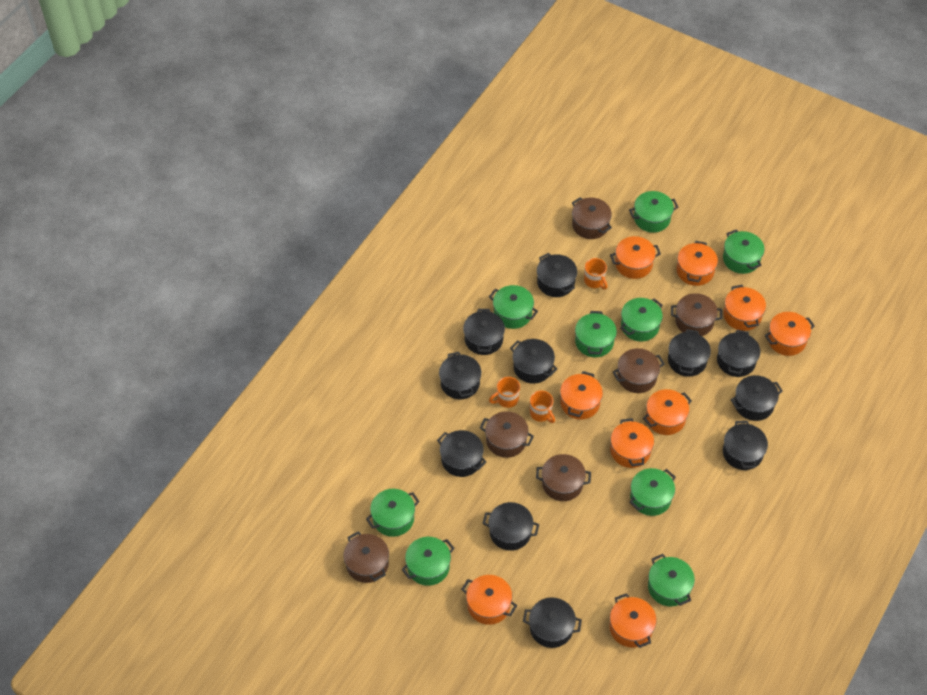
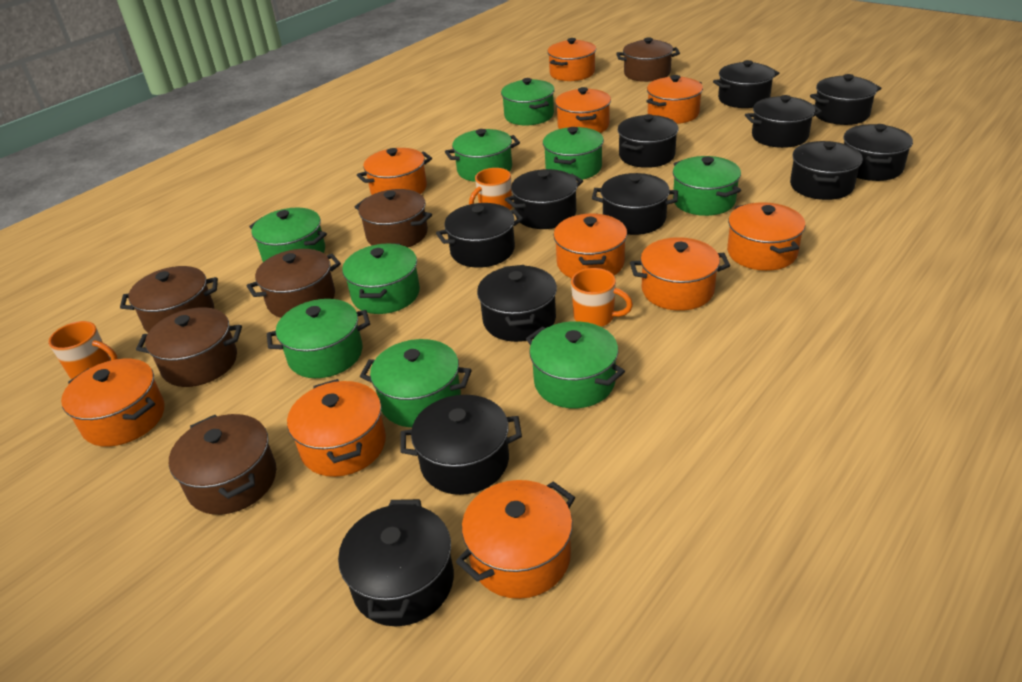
black pot: [437,430,487,477] [439,352,481,399] [463,309,505,355] [482,502,539,551] [510,339,557,384] [523,597,582,648] [537,253,577,297] [668,329,711,377] [717,330,760,377] [723,421,768,470] [731,375,783,421] = 11 -> [338,499,454,626] [400,395,522,495] [436,203,523,268] [477,265,557,342] [505,169,583,229] [592,173,678,235] [618,114,679,168] [713,60,779,108] [745,95,822,148] [790,141,863,200] [810,74,881,125] [843,124,913,181] = 12
orange pot: [461,575,517,625] [560,371,603,419] [609,593,657,648] [610,236,661,279] [610,418,654,468] [643,389,692,435] [677,241,718,286] [723,285,766,331] [765,312,815,356] = 9 -> [61,359,164,447] [287,379,386,477] [357,148,432,195] [456,480,575,599] [547,38,596,81] [553,214,627,278] [555,87,611,133] [630,237,730,311] [647,75,703,124] [727,202,805,271] = 10

